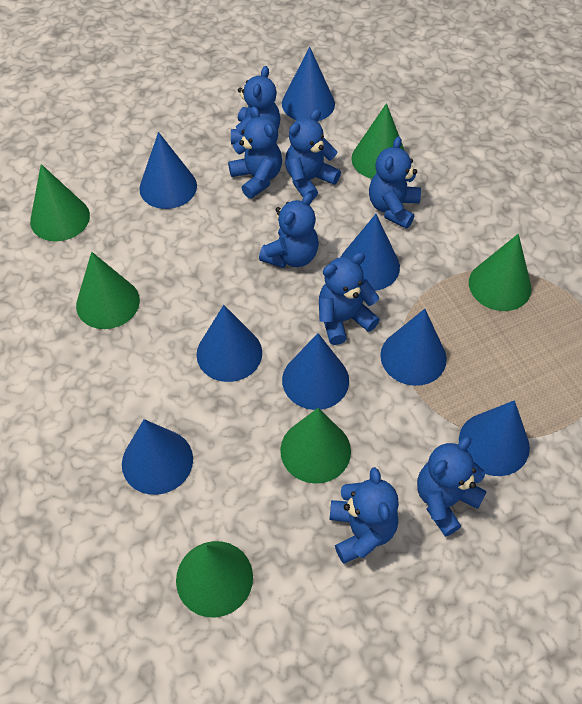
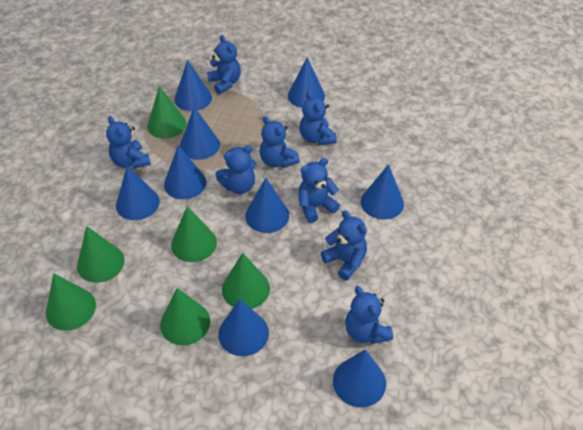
blue cone: [122,419,193,495] [139,132,197,209] [197,305,262,382] [282,47,335,121] [282,333,349,410] [341,214,400,291] [380,309,447,386] [459,400,530,476] = 8 -> [116,165,160,220] [164,145,206,199] [174,60,212,111] [180,107,220,160] [218,299,269,356] [245,178,289,233] [288,57,325,108] [333,349,386,407] [361,164,404,220] = 9

